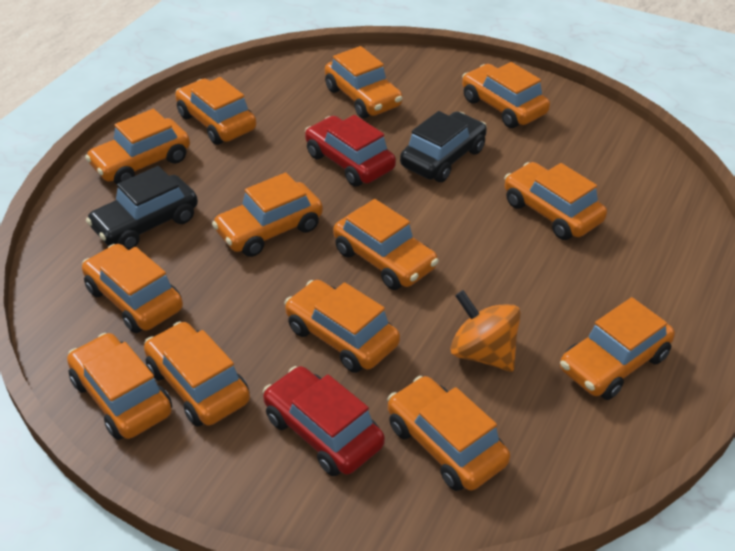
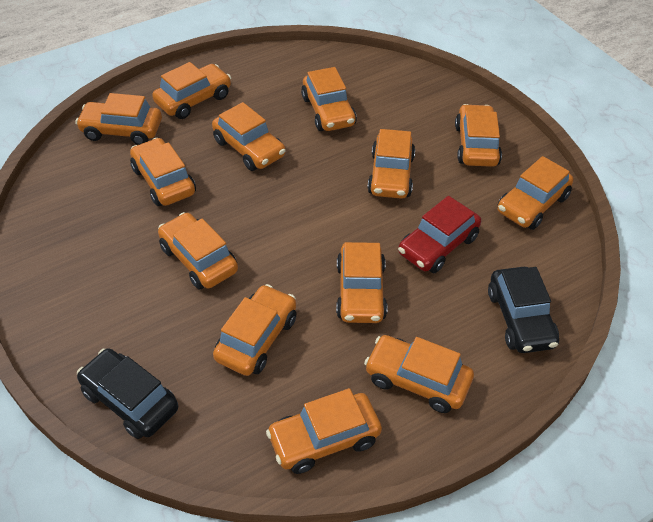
orange spinning top: [450,290,521,372] = 1 -> none = 0
red car: [263,366,385,476] [305,115,396,187] = 2 -> [398,196,481,273] = 1

